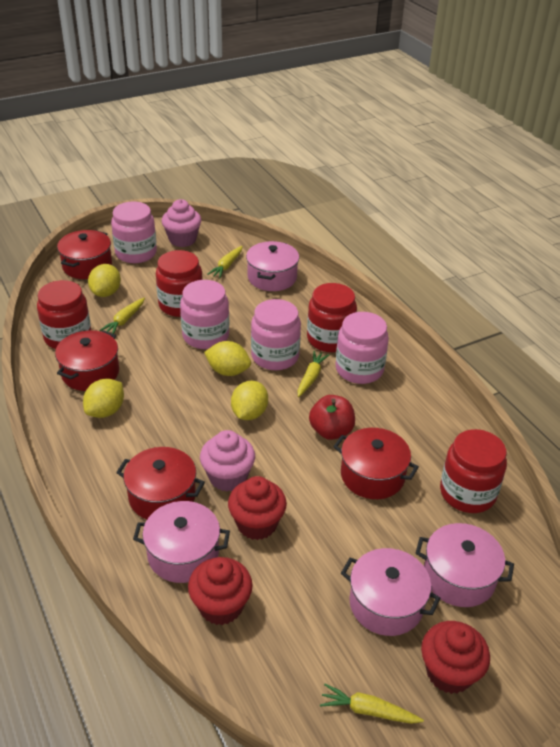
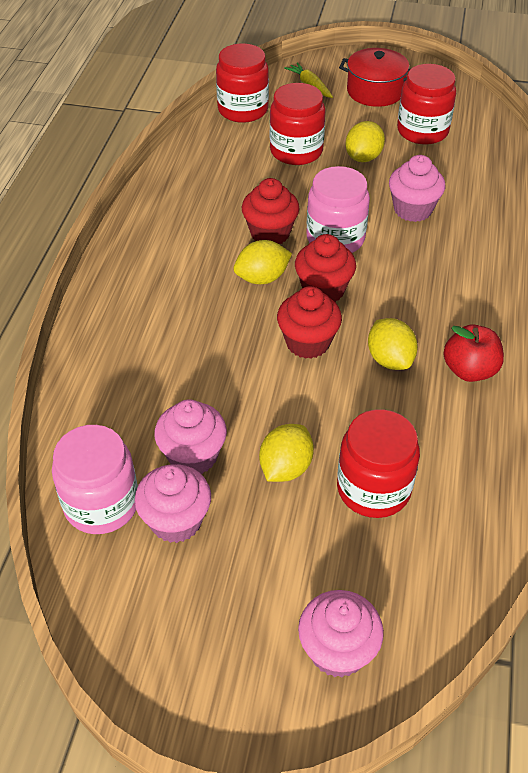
pink cupcake: [162,199,201,247] [200,430,255,492] = 2 -> [135,464,211,543] [154,399,227,474] [298,590,384,678] [389,155,445,222] = 4
pink jar: [111,202,157,263] [180,280,229,349] [251,299,301,370] [336,312,389,384] = 4 -> [52,425,138,534] [307,166,370,253] = 2
pink pot: [133,501,230,583] [246,241,299,291] [341,548,440,636] [416,523,514,607] = 4 -> none = 0
red pot: [55,330,119,391] [57,230,112,279] [116,447,205,519] [333,428,419,499] = 4 -> [339,48,410,107] = 1
yellow carrot: [99,298,145,334] [207,246,243,278] [298,351,329,397] [320,684,424,724] = 4 -> [284,62,333,98] = 1

